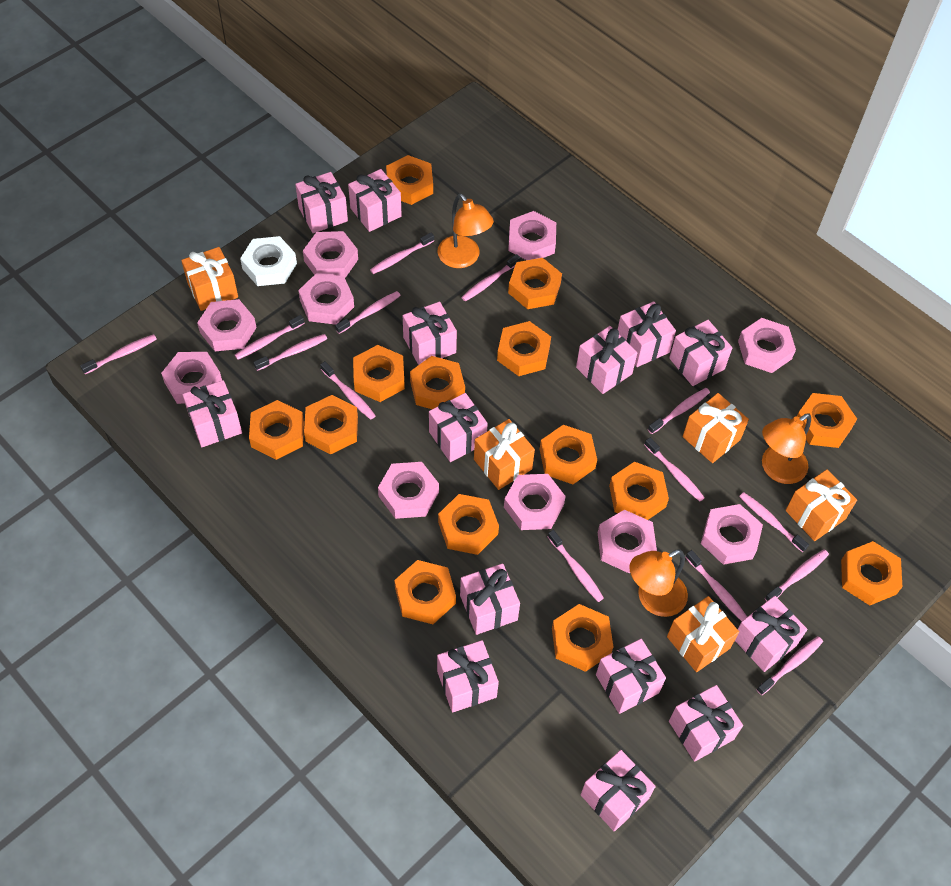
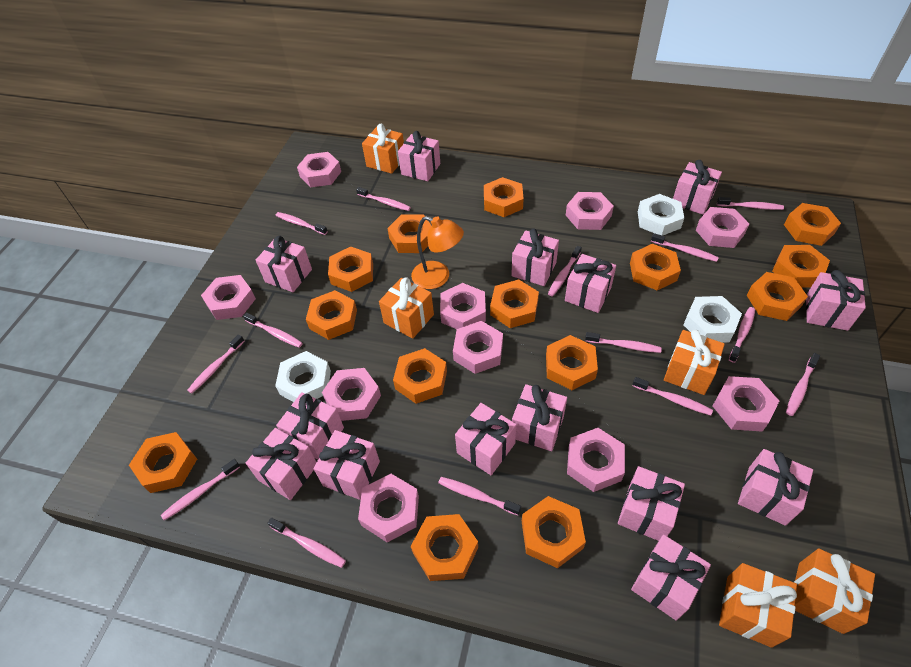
orange lamp: [437,193,494,268] [629,549,688,617] [762,413,811,484] = 3 -> [411,216,464,289] = 1
white nut: [240,236,297,286] = 1 -> [275,351,331,402] [638,194,684,236] [683,296,742,343] = 3

